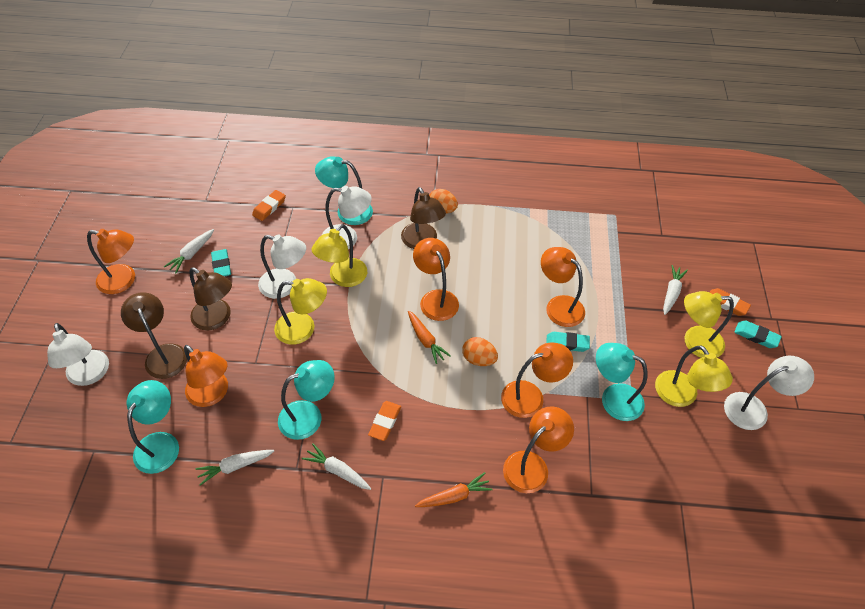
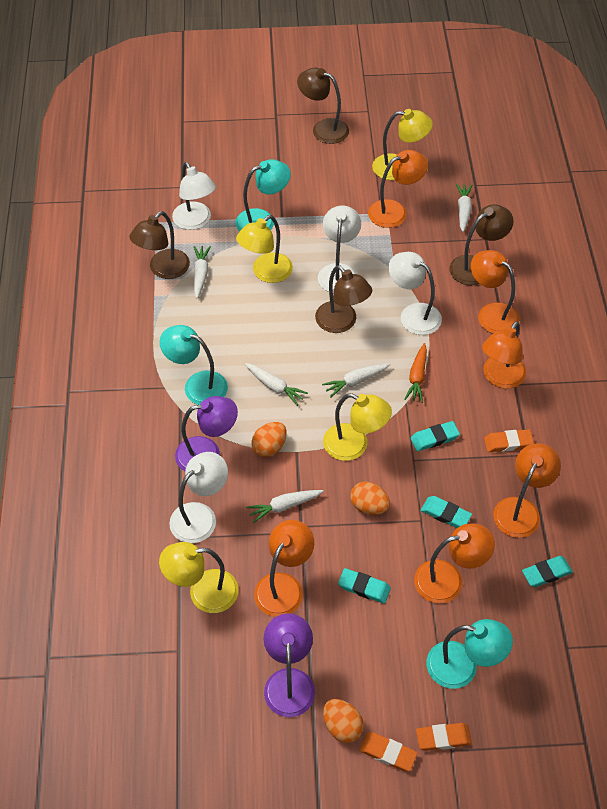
brown lamp: [121,292,187,379] [190,267,232,330] [401,187,446,249] = 3 -> [130,211,190,279] [297,68,349,144] [315,265,372,333] [450,204,514,285] = 4
orange carrot: [408,311,451,364] [415,472,493,507] = 2 -> [404,343,427,403] = 1
orange egg: [429,189,458,214] [462,337,498,366] = 2 -> [251,422,287,457] [323,699,364,743] [350,482,390,515] = 3
purple lamp: none = 0 -> [175,396,238,471] [263,613,315,717] = 2
turquoise eraser: [211,249,231,276] [546,332,590,352] [734,321,782,348] = 3 -> [338,568,391,604] [411,421,460,451] [421,496,472,528] [522,556,573,587] = 4
turquoise lamp: [127,380,179,474] [278,360,335,440] [315,156,373,225] [596,343,647,421] = 4 -> [160,325,228,405] [236,159,291,232] [427,619,513,689] = 3
white carrot: [164,229,214,273] [195,450,274,486] [302,443,371,490] [663,265,688,315] = 4 -> [194,246,211,298] [245,363,308,406] [246,490,324,523] [322,363,390,398] [456,184,472,232] = 5

